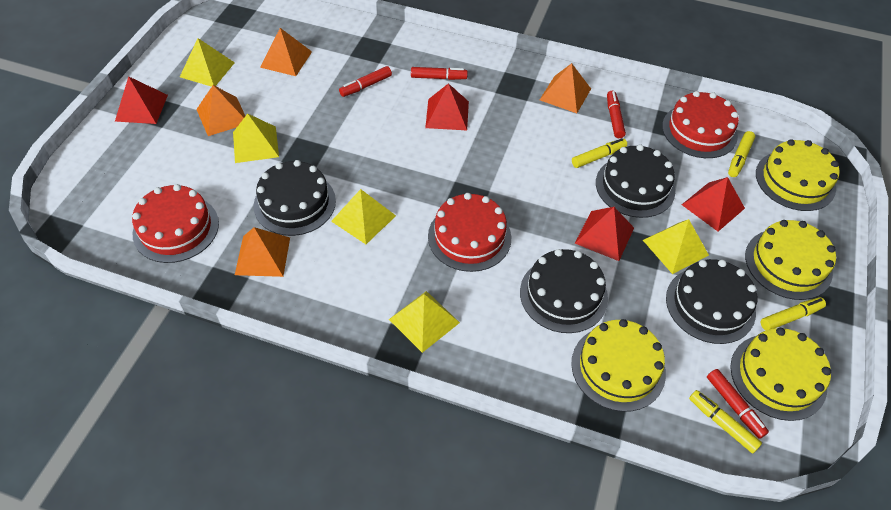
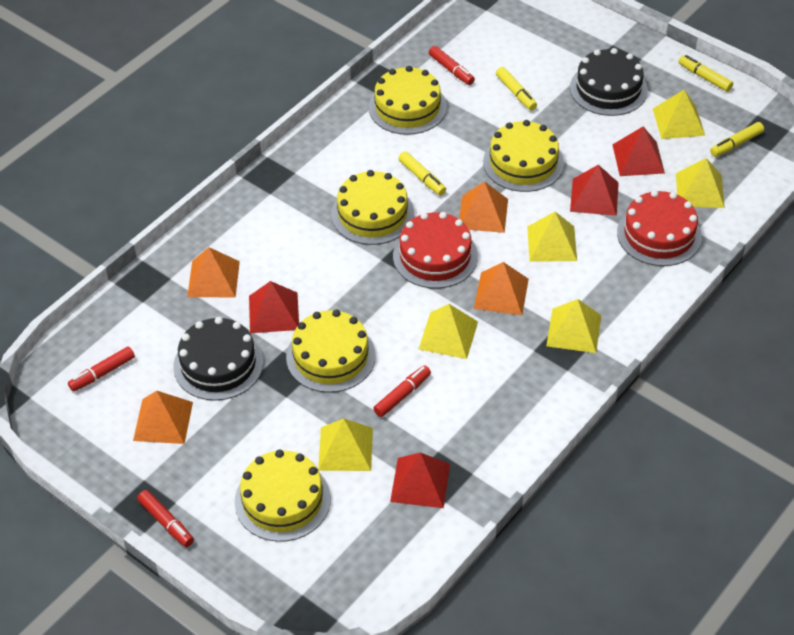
black cake: [254,160,336,236] [520,249,608,333] [596,145,675,218] [666,259,757,344] = 4 -> [173,317,263,401] [570,48,648,116] = 2
red cake: [132,184,219,263] [428,193,511,272] [662,91,739,158] = 3 -> [393,212,478,288] [617,190,702,266] = 2
yellow cake: [571,319,666,412] [730,328,831,421] [745,220,836,300] [756,139,840,211] = 4 -> [235,450,331,542] [286,310,376,393] [331,170,414,245] [369,66,447,135] [483,120,564,192] = 5
yellow pyramid: [180,38,235,87] [233,114,279,163] [331,189,396,244] [389,291,460,353] [643,219,709,274] = 5 -> [318,419,373,471] [419,304,478,359] [527,212,577,261] [546,299,601,353] [653,89,705,139] [676,158,725,208] = 6

